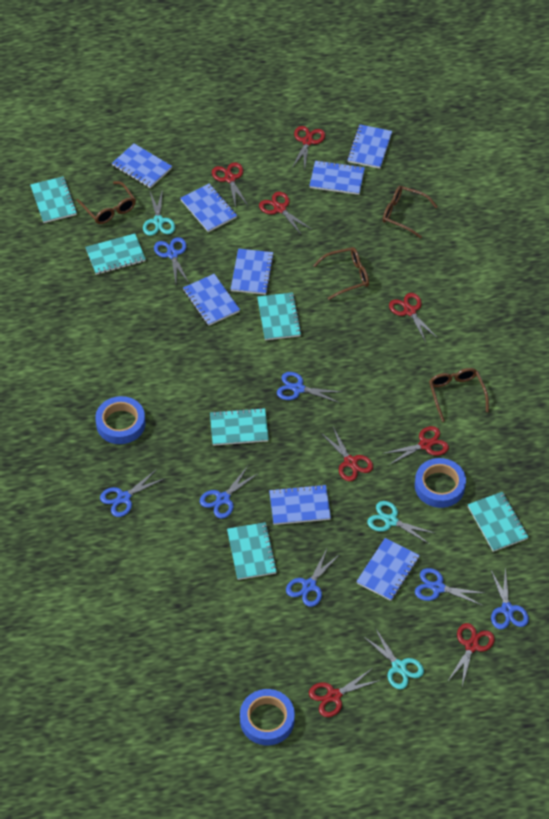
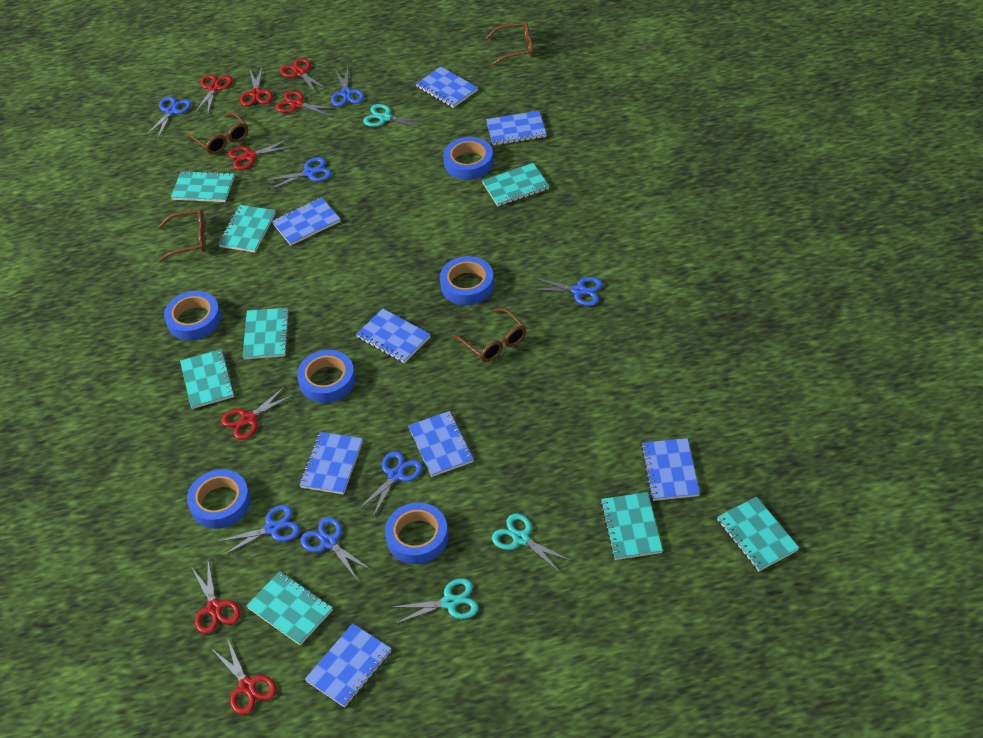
blue tape: [95,396,146,444] [240,689,295,745] [415,458,466,508] = 3 -> [164,291,221,340] [187,469,251,529] [297,350,355,403] [385,503,448,564] [440,256,494,305] [443,137,493,180] = 6
turquoise notebook: [30,176,77,223] [85,234,146,275] [210,408,269,446] [227,522,277,580] [257,292,302,340] [468,492,528,552] = 6 -> [171,171,234,202] [180,349,235,409] [218,205,276,252] [243,308,290,359] [246,571,333,645] [482,163,549,206] [600,492,663,560] [717,497,799,571] = 8

